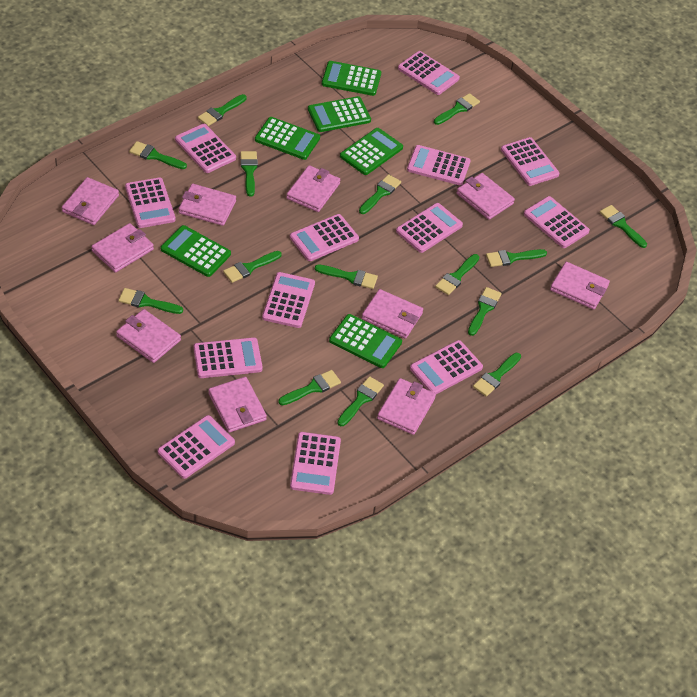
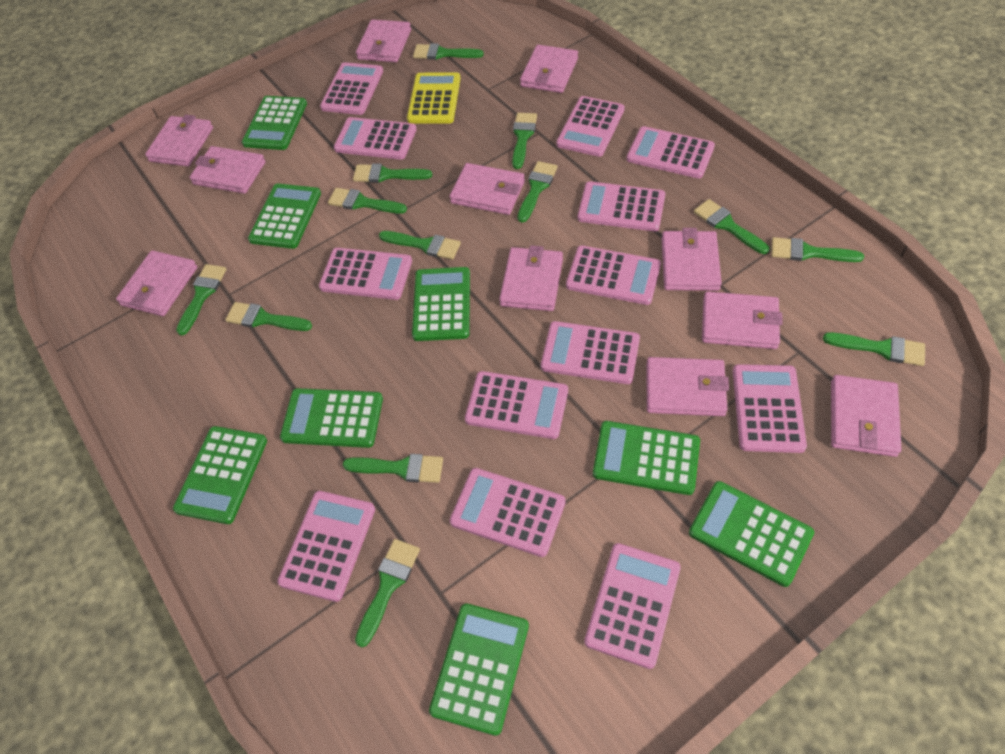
green brush: [118,288,183,314] [129,141,187,169] [198,94,247,126] [223,251,282,283] [240,151,258,196] [278,370,341,405] [315,264,378,289] [337,376,384,426] [359,174,401,214] [434,93,480,125] [435,254,479,295] [468,287,502,336] [473,353,521,397] [486,249,547,267] [600,205,647,248] = 15 -> [176,264,227,335] [225,302,312,331] [328,188,407,214] [343,454,443,483] [353,163,432,183] [355,539,420,647] [379,231,461,259] [413,43,484,60] [512,113,537,169] [517,161,557,223] [694,199,769,254] [771,237,864,262] [823,332,925,366] = 13
green calculator: [161,225,231,277] [255,117,320,160] [308,96,371,132] [322,61,381,96] [329,314,402,368] [340,128,403,175] = 6 -> [173,426,267,524] [242,96,307,150] [248,183,321,249] [280,388,383,448] [412,267,470,341] [429,603,529,736] [593,421,700,495] [689,481,814,587] = 8
pink wallet: [62,177,119,225] [91,223,154,273] [116,309,181,363] [179,184,236,226] [208,377,267,433] [286,165,340,212] [362,289,423,339] [377,378,436,435] [456,173,515,220] [550,262,610,310] = 10 -> [116,250,197,316] [145,115,213,166] [189,146,266,194] [356,19,411,62] [449,163,525,215] [499,245,563,311] [520,45,578,93] [646,357,729,416] [662,228,722,291] [702,291,783,349] [831,375,901,457] = 11
yellow calculator: none = 0 -> [407,72,461,123] = 1

